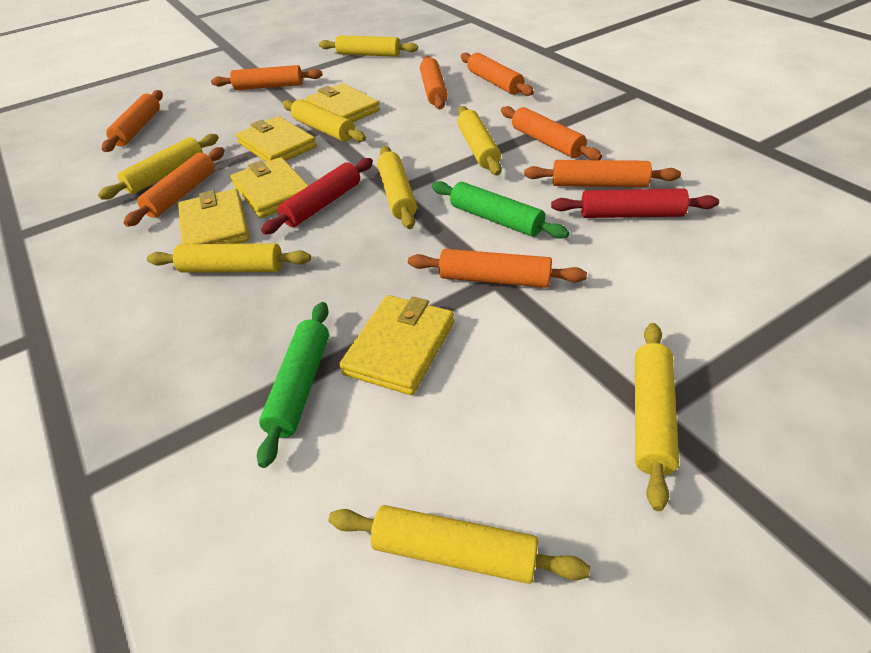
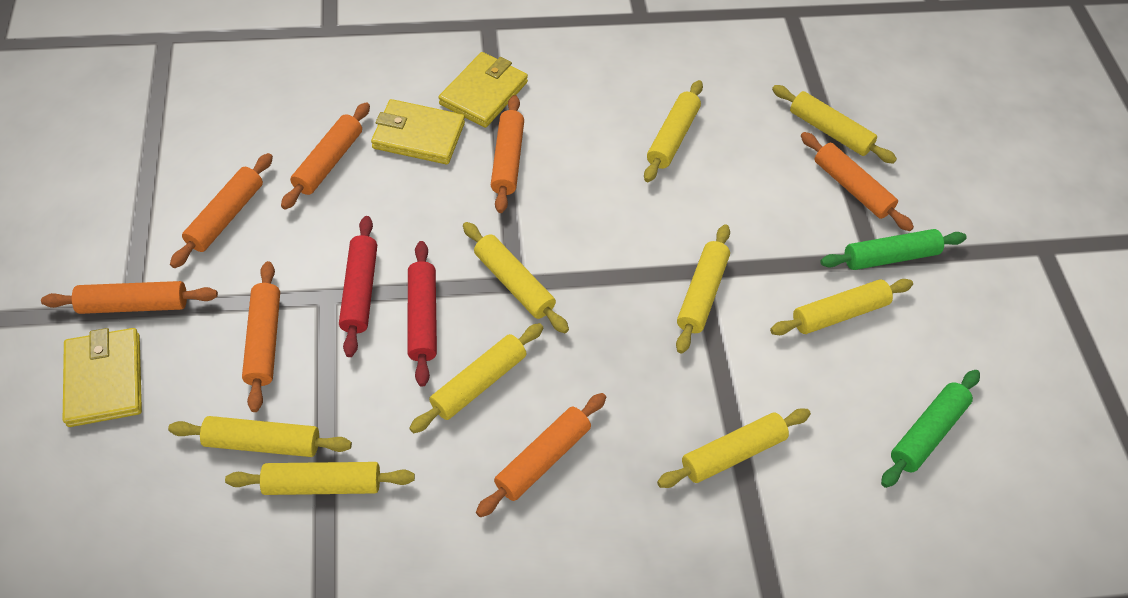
orange rolling pin: [102,90,163,152] [124,147,224,227] [211,65,322,90] [408,249,587,288] [420,56,448,109] [461,53,534,96] [501,106,602,160] [524,160,681,188] = 8 -> [41,281,218,314] [170,153,273,268] [242,261,280,412] [281,102,370,209] [476,393,606,517] [491,95,524,213] [801,132,914,231] = 7
yellow rolling pin: [98,134,219,200] [147,243,311,273] [282,99,366,142] [319,35,418,57] [329,505,590,584] [377,146,417,229] [457,106,502,175] [635,323,679,511] = 8 -> [168,416,352,457] [225,462,415,495] [409,323,543,433] [463,222,569,333] [644,80,703,182] [657,408,811,488] [676,224,730,354] [770,279,913,335] [772,85,897,164] = 9
yellow wallet: [178,189,250,244] [230,157,309,218] [236,116,317,162] [305,83,380,122] [339,295,454,395] = 5 -> [63,328,142,427] [371,99,465,165] [439,52,528,128] = 3

